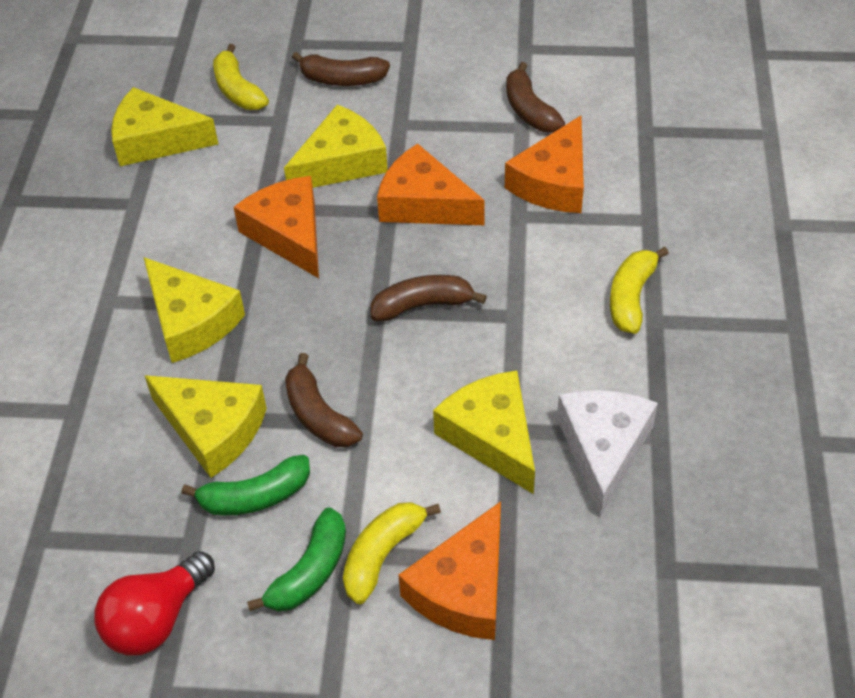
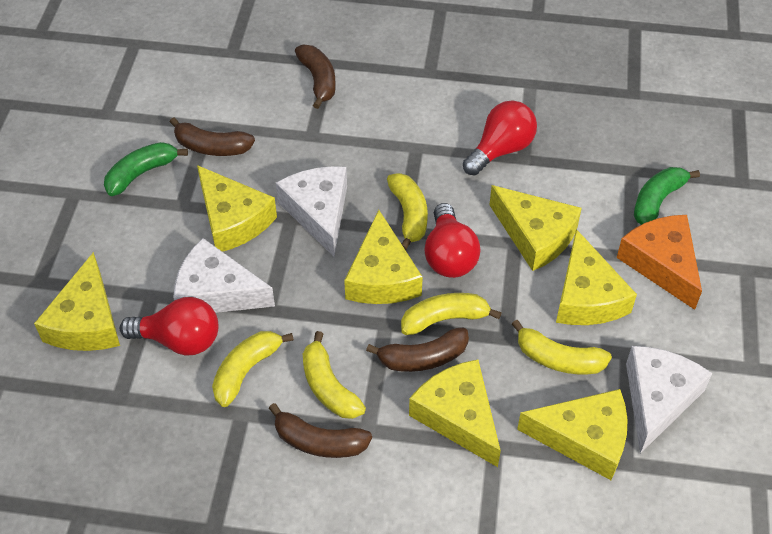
orange cheese: [234,176,319,278] [377,143,485,225] [399,501,501,640] [505,116,584,213] = 4 -> [616,215,702,310] = 1
red light bulb: [94,551,215,656] = 1 -> [120,297,218,355] [424,203,481,278] [463,100,537,176] = 3
white cheese: [557,390,658,516] = 1 -> [173,238,275,313] [276,166,347,257] [626,346,712,454] = 3
yellow banana: [213,44,269,110] [343,502,441,604] [610,247,669,334] = 3 -> [212,331,294,407] [303,331,366,419] [387,173,428,250] [401,293,502,335] [512,320,612,374] = 5
yellow cheese: [111,87,218,166] [144,257,245,363] [144,375,267,478] [284,105,388,188] [433,371,535,494] = 5 -> [34,252,120,351] [197,165,277,252] [344,210,423,304] [409,359,501,467] [489,185,582,271] [517,389,628,480] [556,229,637,325] = 7

